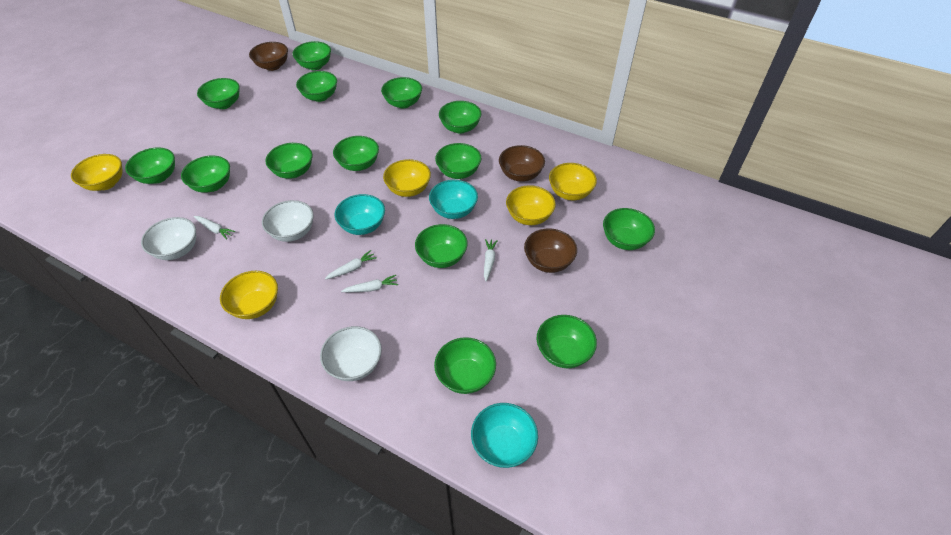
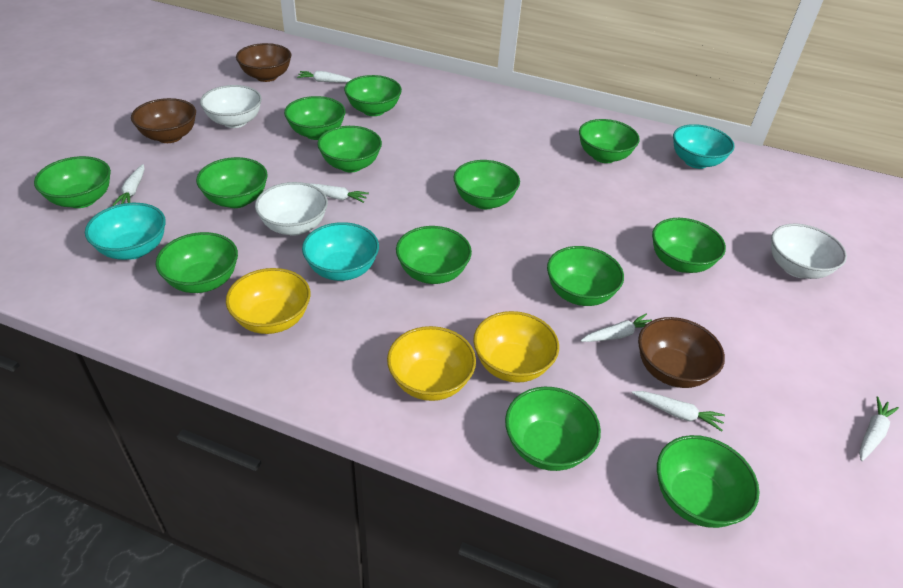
green bowl: [125,147,175,184] [181,155,230,193] [197,78,240,109] [265,143,312,179] [293,41,331,70] [296,71,337,102] [333,136,379,171] [381,77,422,108] [415,224,468,268] [434,337,496,394] [435,143,482,179] [439,101,481,134] [537,315,597,368] [603,208,655,250] = 14 -> [34,156,111,208] [155,232,238,293] [196,157,268,208] [284,96,345,140] [317,126,382,172] [344,75,402,116] [396,226,472,284] [453,160,520,209] [505,387,601,471] [547,246,624,306] [579,119,640,163] [652,218,726,273] [657,435,760,528] = 13
white carrot: [194,216,236,239] [325,250,377,280] [341,275,398,292] [484,239,498,282] = 4 -> [113,164,145,206] [297,71,352,83] [308,183,369,203] [581,314,652,342] [632,391,725,431] [859,396,899,461] = 6
yellow bowl: [71,154,123,191] [220,271,278,319] [383,159,431,197] [506,185,556,225] [549,163,597,200] = 5 -> [226,268,311,334] [387,326,476,401] [473,311,559,383] = 3

